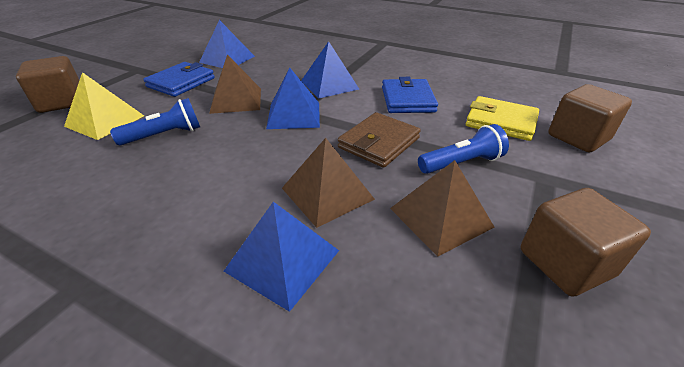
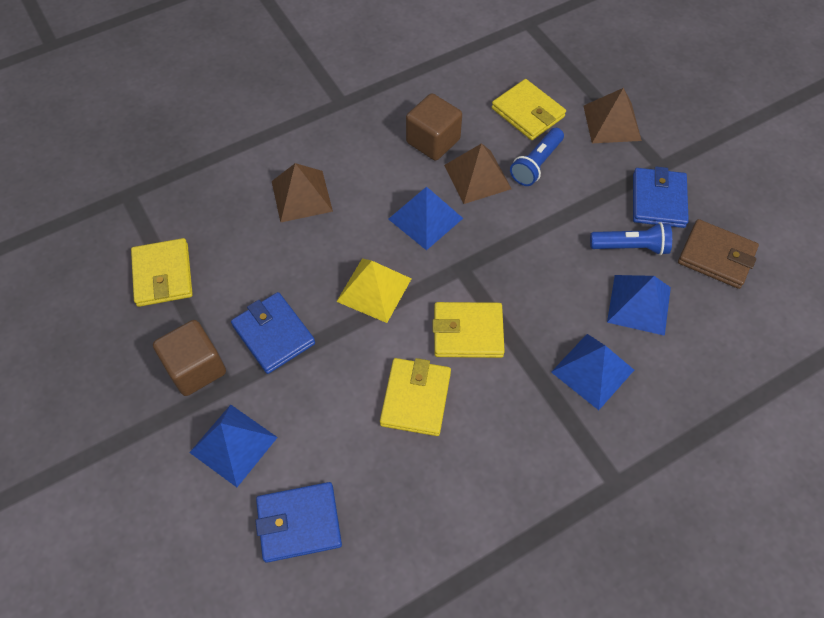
blue wallet: [143,62,215,97] [382,77,438,113] = 2 -> [231,292,315,374] [255,482,342,563] [633,167,689,228] = 3
brown cube: [16,56,79,113] [520,188,651,297] [548,84,632,152] = 3 -> [153,320,226,396] [406,93,462,161] = 2
yellow wallet: [466,96,539,141] = 1 -> [131,238,193,307] [380,358,451,436] [433,302,505,358] [492,79,566,140] = 4

